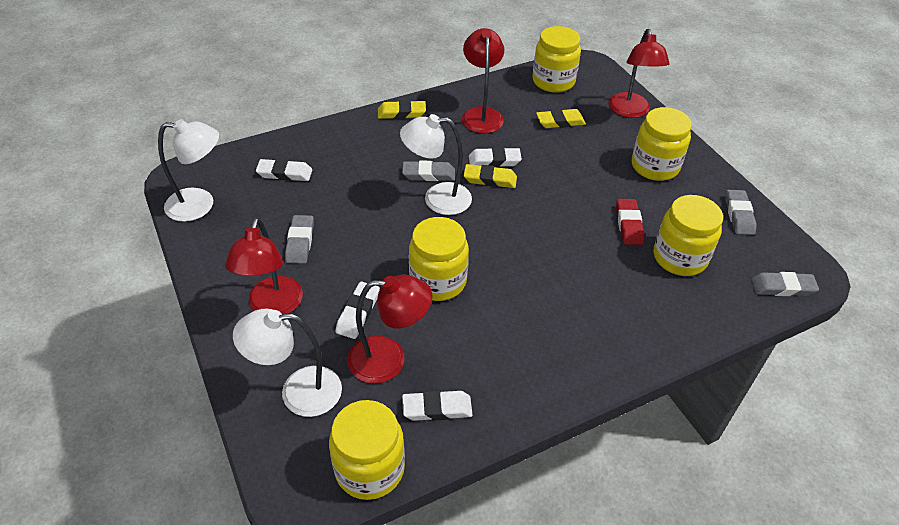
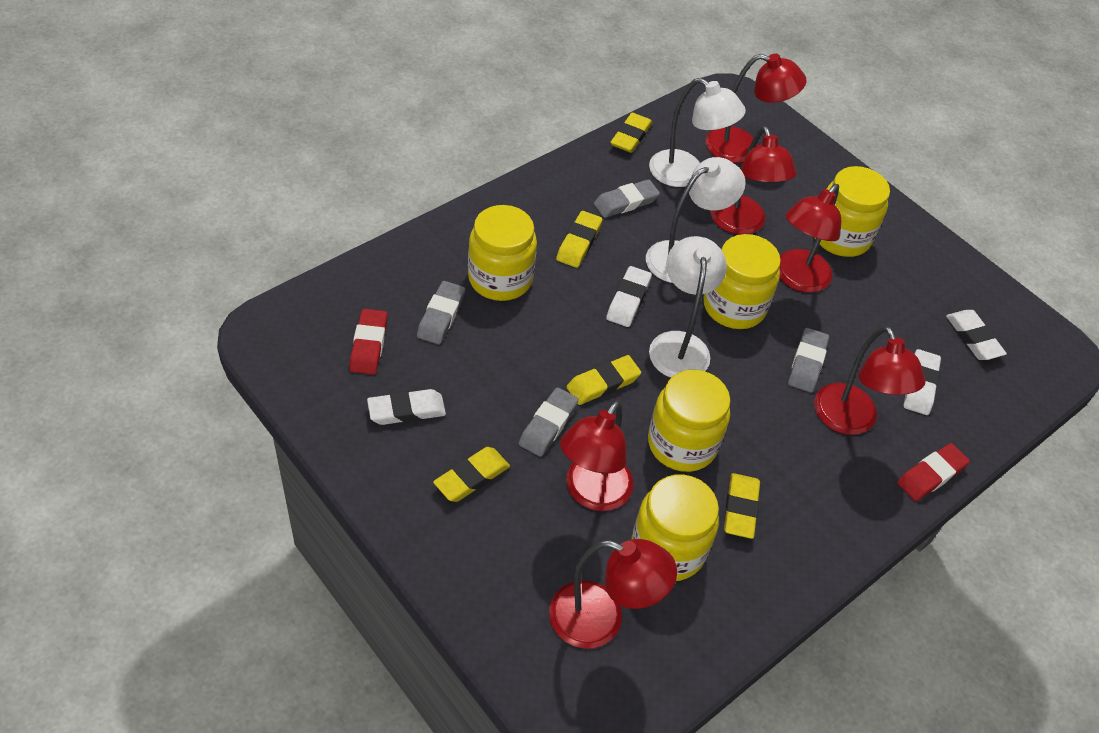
red eraser: [616,199,645,245] = 1 -> [349,309,388,375] [897,443,970,501] = 2
red lamp: [225,218,303,314] [347,275,433,384] [462,28,504,134] [609,29,670,118] = 4 -> [549,539,677,648] [560,400,634,511] [706,54,807,163] [710,126,797,235] [779,184,841,293] [814,326,925,435] = 6
yellow eraser: [378,100,426,119] [464,164,517,188] [536,109,586,128] = 3 -> [433,447,510,502] [556,211,602,268] [567,355,641,405] [610,113,652,153] [724,473,760,539] = 5

